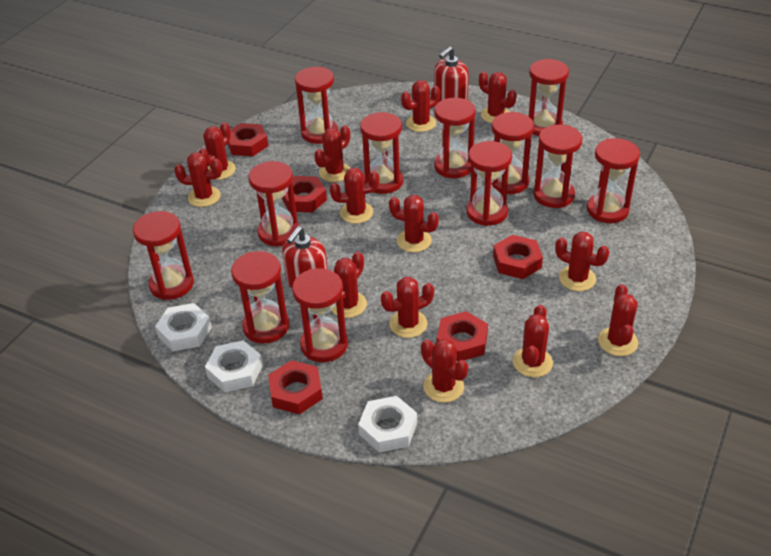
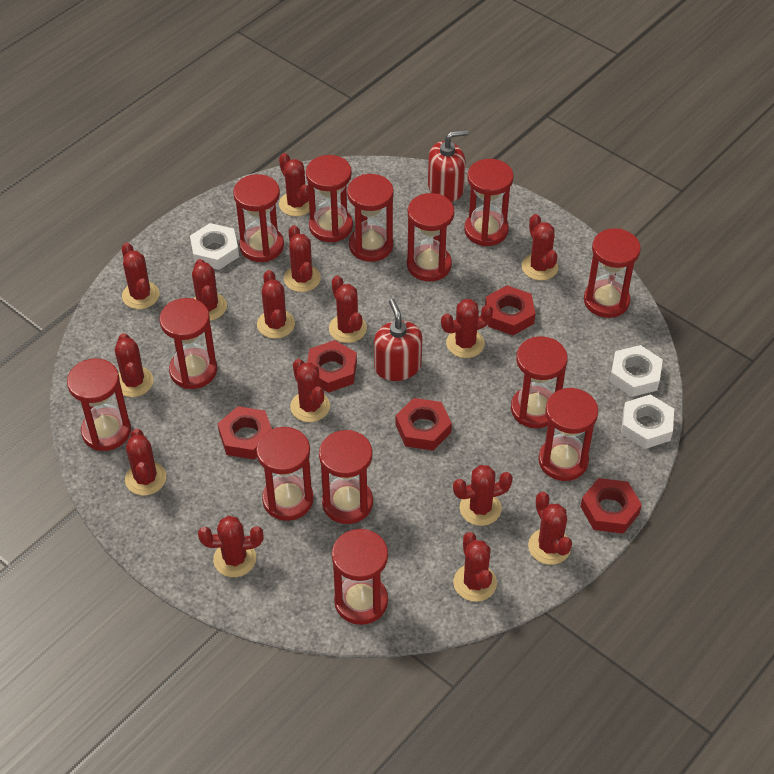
red cactus: [174,152,222,207] [198,122,236,180] [314,125,350,182] [330,168,379,224] [331,252,367,318] [381,277,434,338] [389,195,439,252] [401,80,440,132] [421,338,468,403] [479,71,517,123] [513,305,553,377] [555,232,609,291] [598,284,638,356] = 13 -> [115,333,154,397] [122,243,160,309] [125,429,166,496] [192,259,227,321] [198,516,264,577] [257,270,295,339] [279,153,310,216] [284,225,321,292] [290,359,330,422] [329,276,367,343] [441,299,493,358] [453,465,513,526] [453,532,497,602] [522,214,558,280] [528,492,572,565] = 15
red hourglass: [133,211,194,300] [231,251,289,343] [248,161,299,247] [292,269,348,362] [295,67,338,144] [360,112,403,194] [434,98,476,178] [466,141,512,226] [492,112,534,194] [528,59,569,136] [534,125,582,208] [587,138,640,223] = 12 -> [67,358,131,451] [159,298,217,389] [233,174,284,262] [256,427,314,521] [306,155,353,242] [319,430,373,524] [332,529,388,625] [347,174,394,262] [407,193,454,281] [464,159,513,246] [511,336,568,428] [538,388,598,481] [584,228,641,318] = 13

